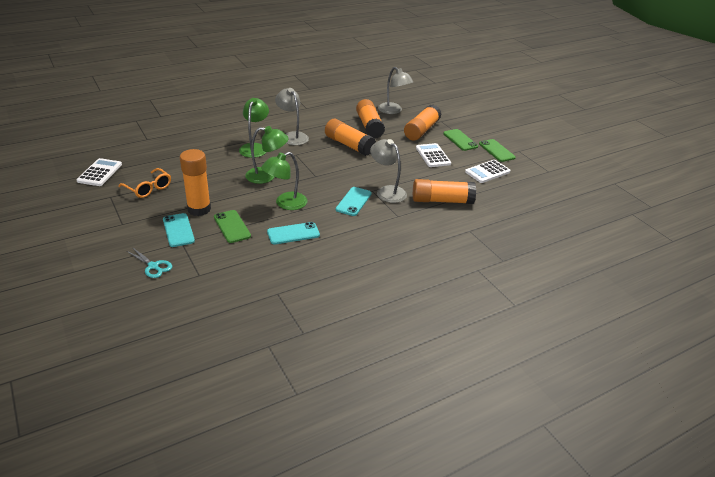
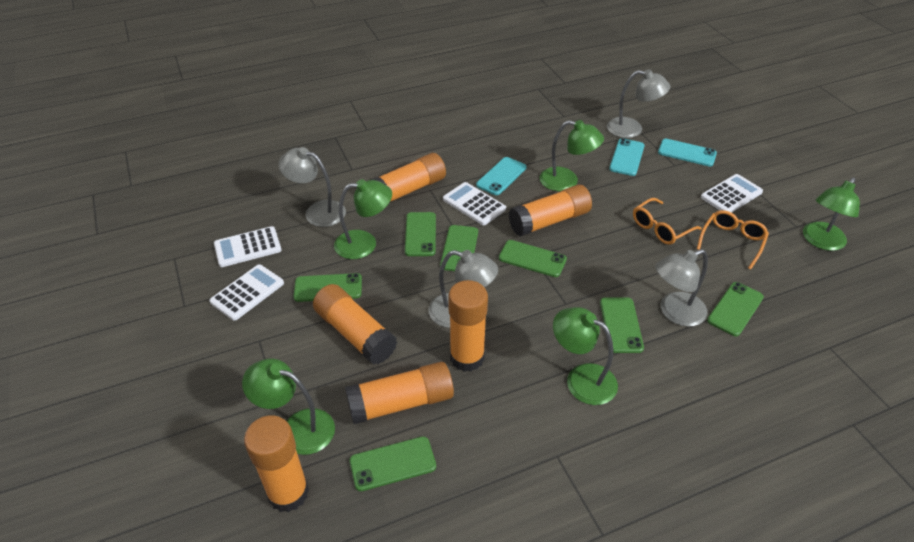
green lamp: [239,98,269,158] [245,126,289,184] [261,152,308,210] = 3 -> [242,358,335,455] [334,179,392,259] [539,120,604,191] [553,307,618,405] [803,177,860,251] = 5
green phone: [214,210,251,243] [443,129,478,151] [479,139,516,162] = 3 -> [293,273,362,302] [350,436,436,491] [405,212,436,256] [440,225,478,271] [499,240,567,277] [600,297,644,353] [707,282,764,336] = 7
grey lamp: [275,88,309,145] [370,139,407,203] [378,67,413,114] = 3 -> [278,147,346,227] [429,250,498,328] [607,69,670,138] [655,249,708,327] = 4
orange glasses: [118,168,171,198] = 1 -> [633,198,702,245] [697,210,769,269] = 2
orange glue stick: [180,149,211,216] [325,119,376,156] [356,99,385,138] [404,104,442,141] [413,179,476,204] = 5 -> [244,415,309,512] [313,284,397,365] [345,362,454,424] [371,153,446,202] [448,280,488,372] [509,184,592,237] = 6
turquoise scissors: [127,247,172,278] = 1 -> none = 0
white calculator: [76,158,122,186] [416,143,451,167] [465,160,511,183] = 3 -> [209,264,284,321] [214,226,282,267] [443,182,506,225] [701,174,763,213] = 4

